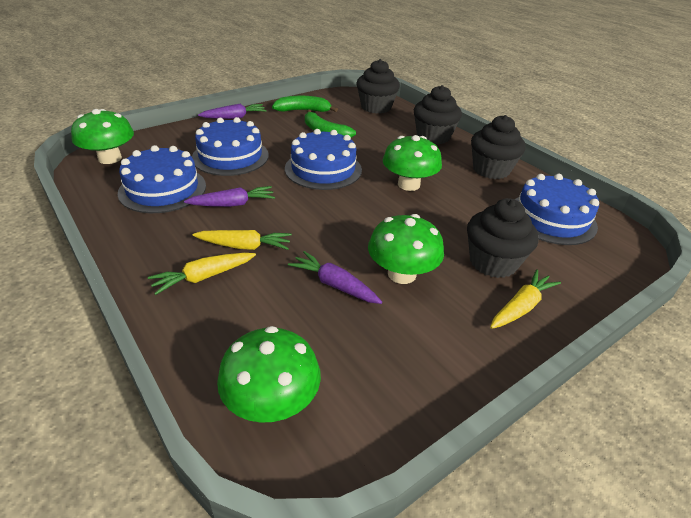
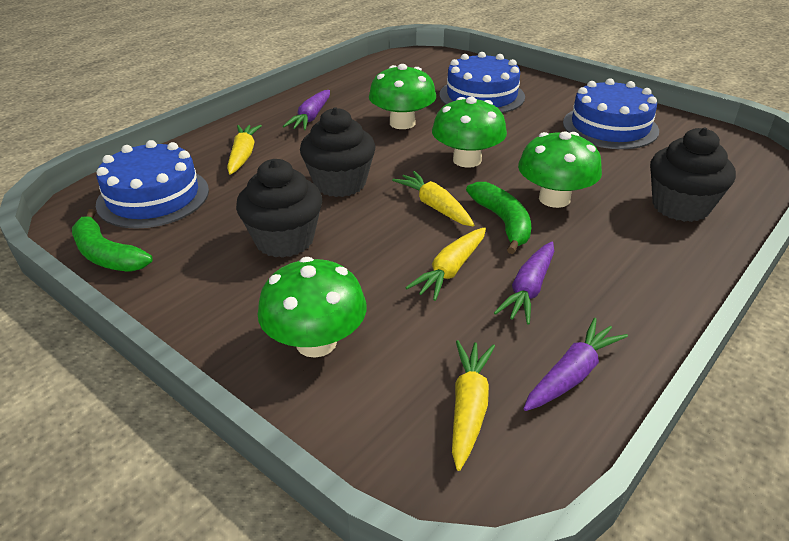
black cupcake: [356,59,400,114] [414,85,462,144] [467,198,539,278] [471,115,526,179] = 4 -> [236,159,322,258] [300,107,376,197] [650,127,736,222] = 3
blue cake: [118,145,206,213] [192,117,269,176] [285,129,362,190] [515,174,599,245] = 4 -> [96,140,209,229] [440,52,525,113] [563,78,659,149] = 3
yellow carrot: [148,253,256,295] [193,230,292,250] [490,269,561,329] = 3 -> [227,125,262,175] [392,171,474,226] [405,227,486,301] [452,340,495,471] = 4

